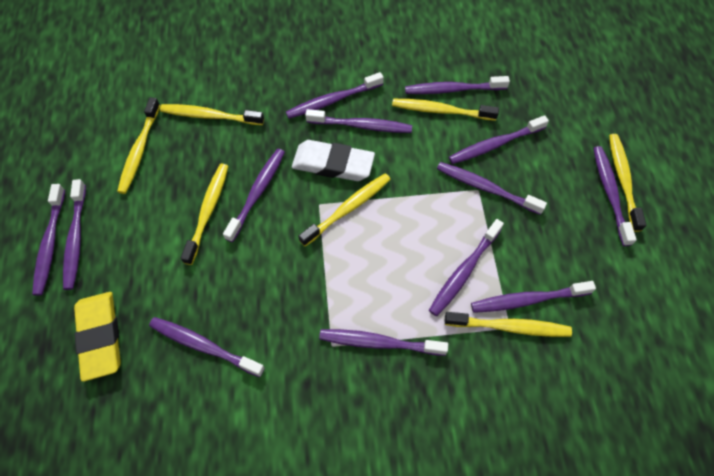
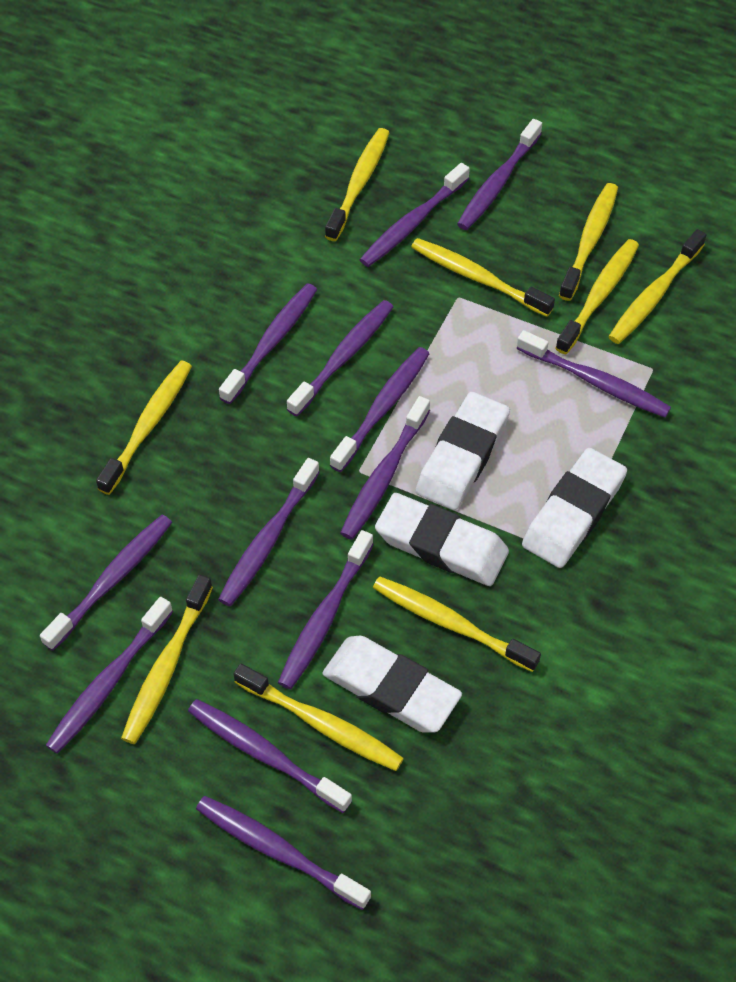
white eraser: [292,140,375,181] = 1 -> [322,635,462,733] [375,493,509,586] [416,391,510,510] [522,448,627,568] = 4
yellow eraser: [74,292,121,382] = 1 -> none = 0
yellow toothbrush: [117,97,160,194] [160,104,264,125] [181,164,228,265] [298,173,391,246] [392,99,499,121] [445,312,572,337] [609,134,646,232] = 7 -> [96,361,192,495] [121,574,213,744] [233,663,404,771] [325,128,390,241] [373,576,541,672] [411,238,555,317] [555,239,639,354] [559,183,618,301] [608,229,707,344] = 9

